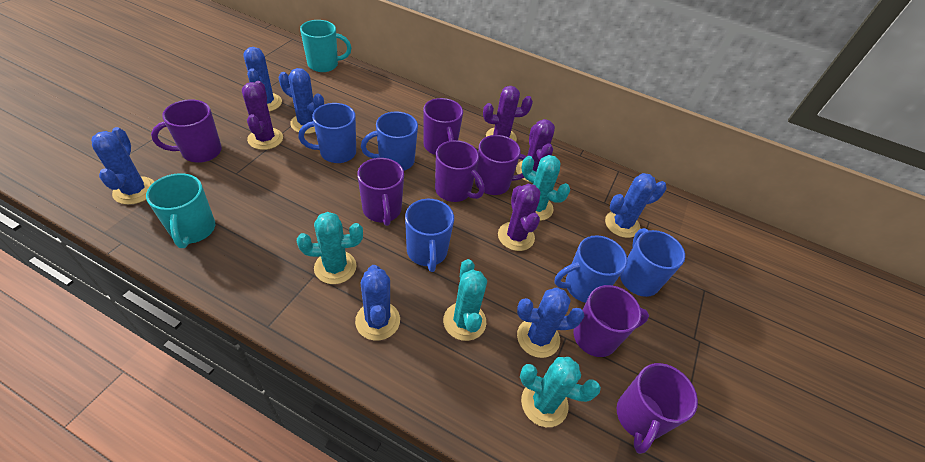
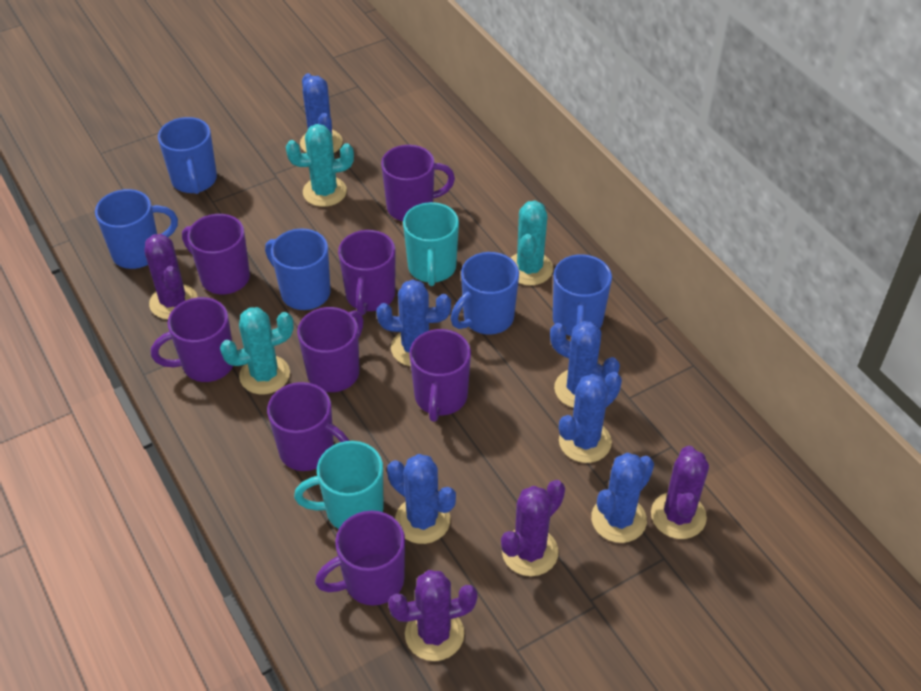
purple mug: [151,99,222,163] [357,158,404,226] [423,98,463,155] [435,140,484,202] [475,135,527,195] [574,285,649,357] [617,363,698,454] = 7 -> [151,297,233,382] [182,214,250,294] [267,382,350,471] [297,307,363,392] [315,511,405,605] [338,230,395,315] [381,145,455,221] [409,329,471,422] = 8
turquoise cactus: [297,212,363,284] [443,259,487,341] [520,357,601,427] [521,155,570,221] = 4 -> [220,307,294,394] [286,124,354,207] [511,200,553,286] = 3

